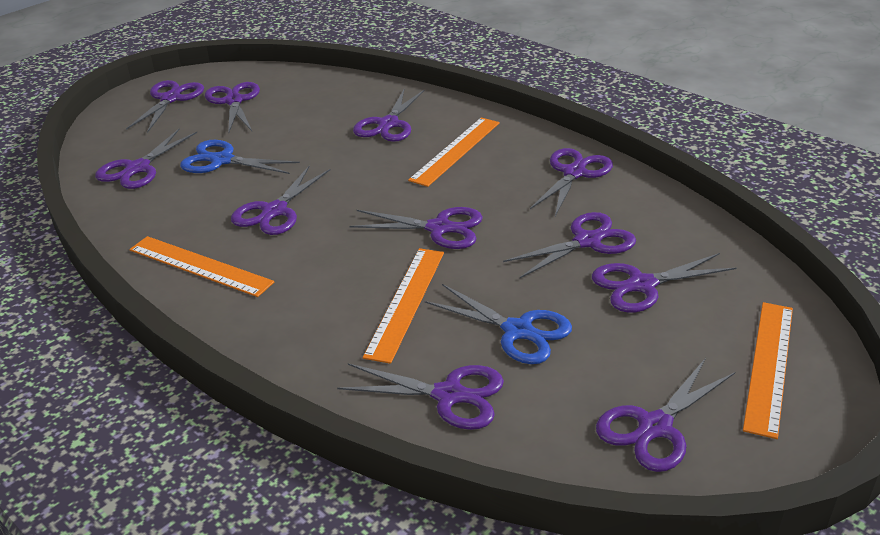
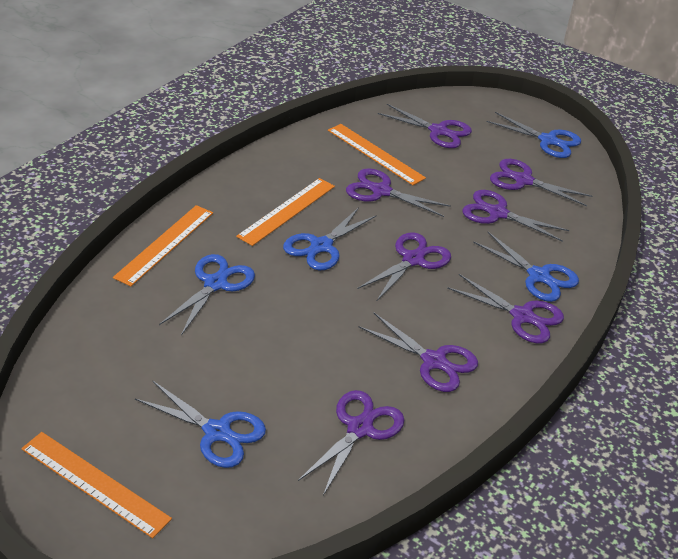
blue scissors: [180,140,300,174] [425,284,572,364] = 2 -> [135,380,266,468] [159,254,255,335] [283,207,377,270] [473,232,579,302] [487,112,581,158] = 5
purple scissors: [95,129,197,189] [126,80,204,133] [205,82,260,133] [231,165,330,235] [337,363,504,430] [349,207,483,249] [353,89,425,142] [503,212,636,278] [530,148,613,216] [592,253,737,313] [596,358,735,472] = 11 -> [298,390,405,495] [346,168,451,217] [358,232,451,302] [359,313,478,392] [378,104,472,148] [447,274,564,343] [462,190,569,242] [490,159,592,206] = 8

